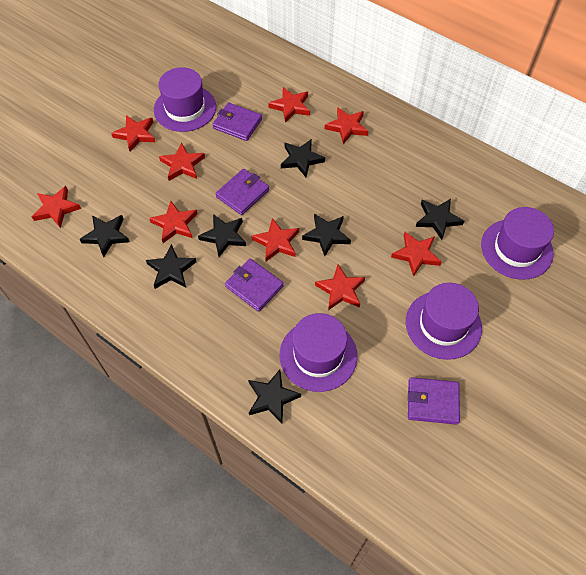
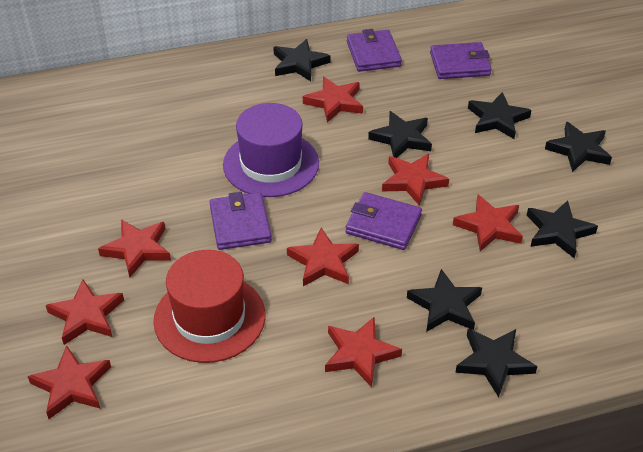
purple hat: [154,67,216,132] [280,313,357,392] [406,283,482,360] [481,207,554,280] = 4 -> [223,103,319,197] = 1
red hat: none = 0 -> [153,250,265,363] = 1
red star: [32,186,81,228] [111,115,155,152] [149,201,197,243] [159,142,205,181] [251,218,299,261] [268,87,310,123] [315,265,365,310] [325,107,368,144] [391,232,441,277] = 9 -> [28,345,111,419] [46,279,124,345] [98,219,171,278] [287,228,359,286] [303,77,363,122] [325,317,402,387] [382,154,449,206] [453,195,523,251] = 8

